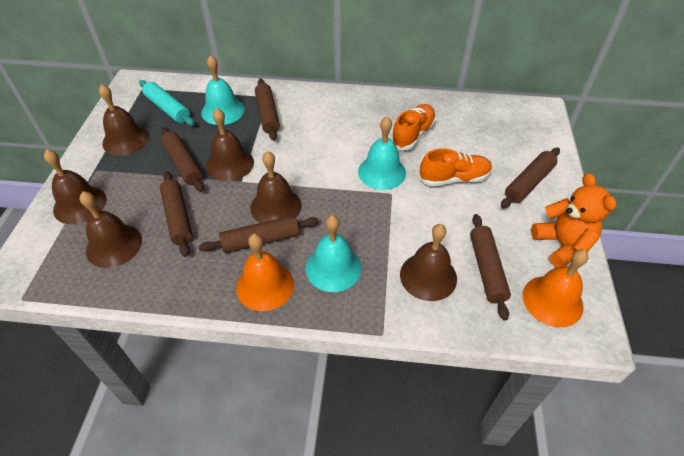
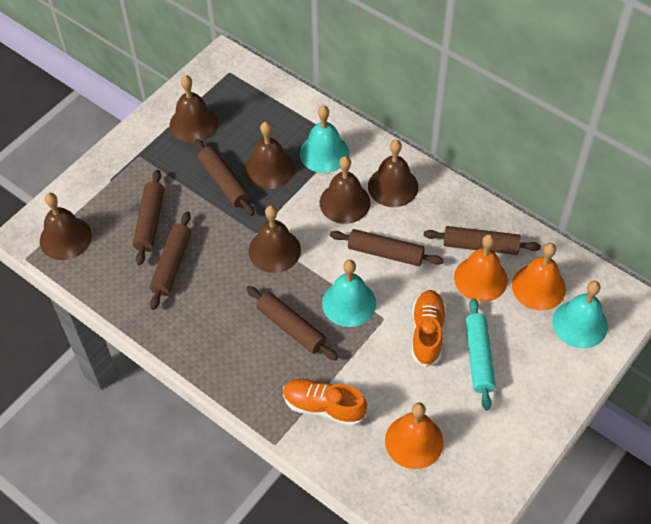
orange bell: [236,233,294,311] [523,249,589,327] = 2 -> [385,402,444,469] [454,234,508,302] [512,243,566,310] = 3
orange teddy bear: [531,173,616,268] = 1 -> none = 0

